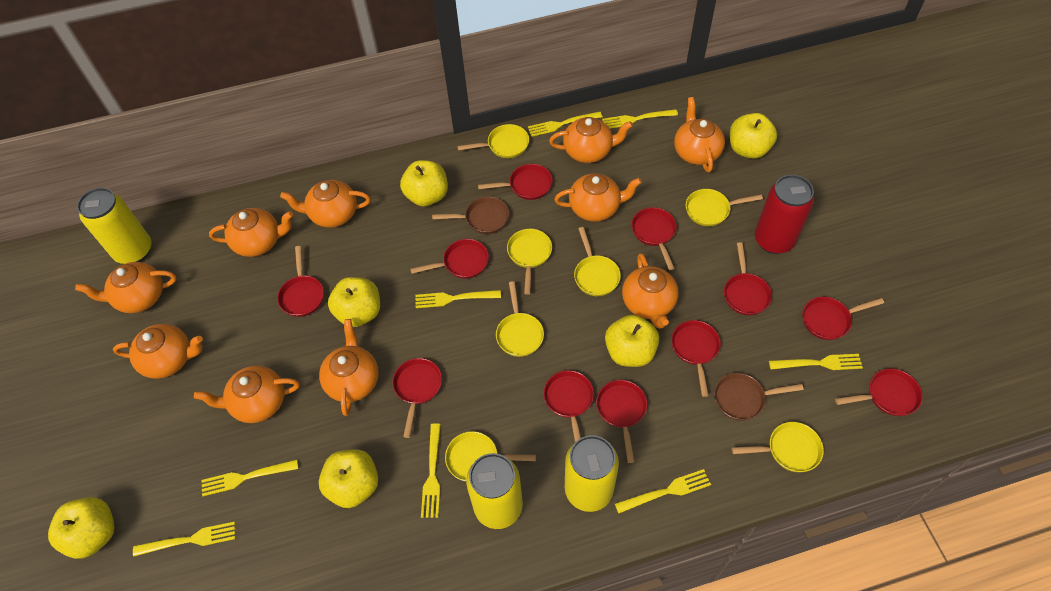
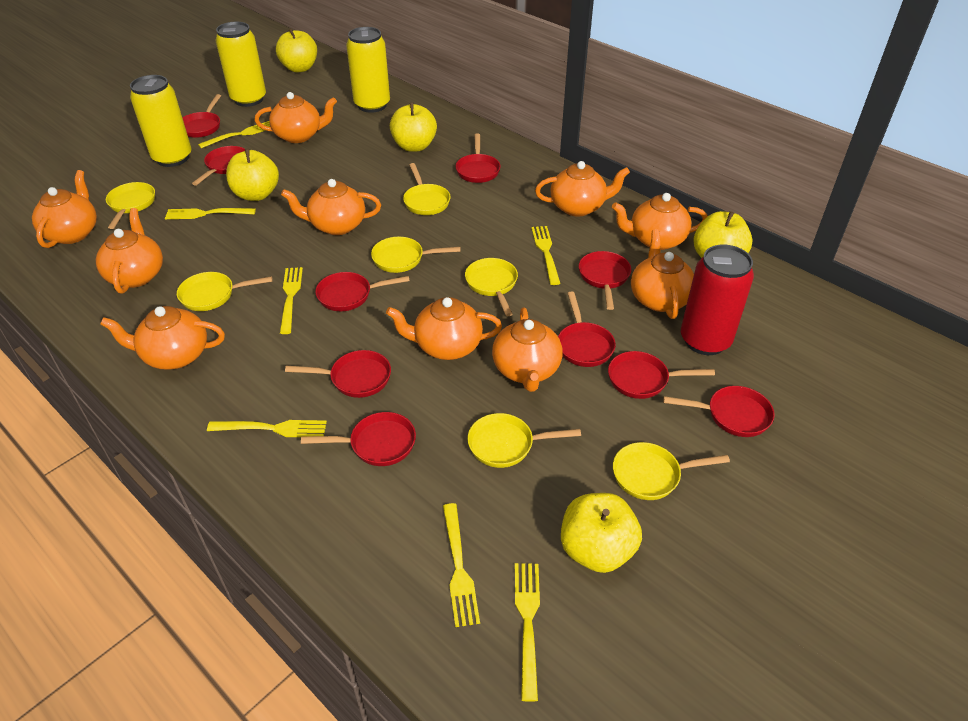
brown pan: [432,196,509,234] [714,373,804,421] = 2 -> none = 0
red pan: [277,246,324,317] [392,358,442,438] [410,239,489,279] [478,164,553,200] [543,370,594,442] [596,380,647,463] [632,207,677,270] [671,320,721,397] [724,242,772,315] [802,297,884,340] [835,368,923,416] = 11 -> [183,94,221,138] [192,146,245,186] [285,350,391,398] [301,412,416,466] [315,272,410,311] [455,134,501,183] [558,291,616,367] [579,251,631,310] [608,351,715,399] [663,386,775,437] = 10
yellow apple: [48,497,115,559] [319,449,378,508] [328,277,380,327] [400,160,448,207] [605,315,659,367] [730,113,777,159] = 6 -> [226,149,279,201] [276,28,317,73] [390,102,437,152] [561,493,642,573] [693,211,753,258] = 5
yellow fork: [133,522,235,557] [201,459,298,496] [415,290,501,308] [421,424,441,518] [528,112,602,137] [602,109,678,129] [615,469,711,514] [769,354,863,370] = 8 -> [165,208,256,219] [198,121,270,148] [207,420,327,437] [280,267,303,334] [443,503,480,627] [515,563,540,702] [531,226,560,285] = 7

